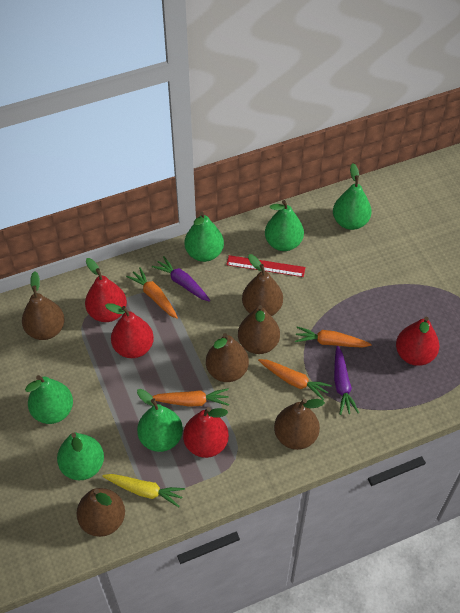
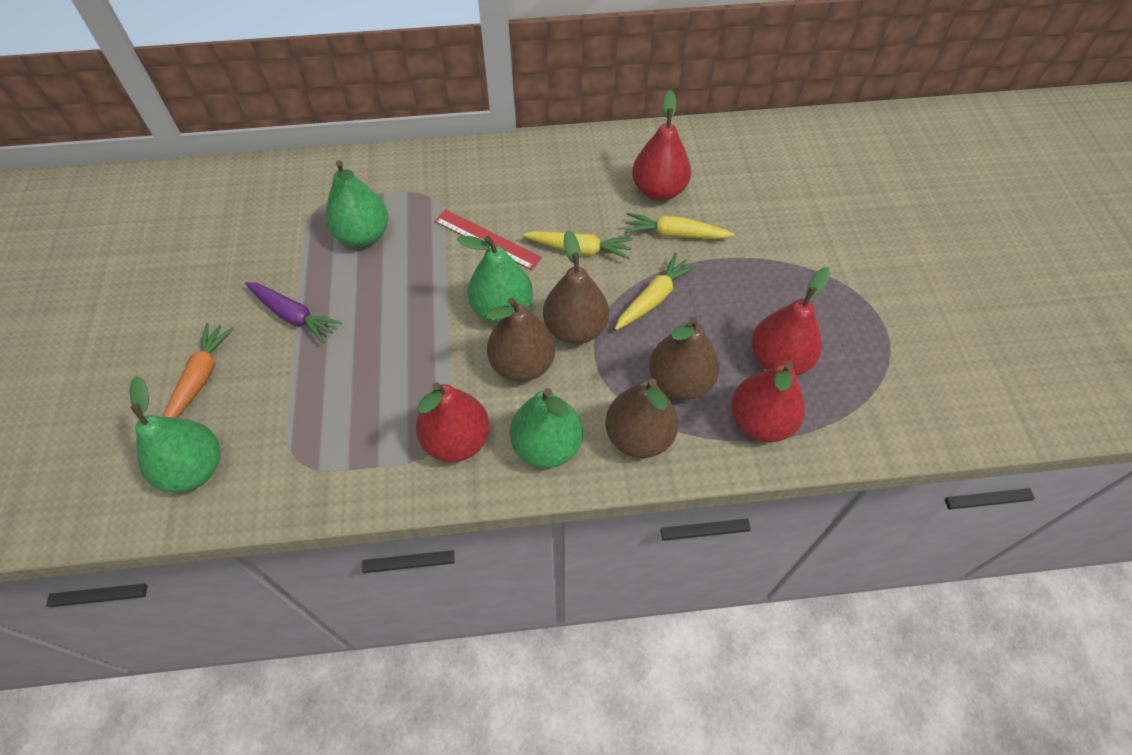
brown pear: [22,271,65,340] [76,488,125,537] [206,333,249,382] [238,305,280,354] [242,254,283,316] [274,399,325,450] = 6 -> [486,298,555,382] [543,230,609,344] [605,379,678,458] [649,317,719,400] = 4
green pear: [25,375,73,424] [57,433,104,480] [137,389,183,452] [184,212,224,262] [265,200,304,251] [333,163,372,230] = 6 -> [129,376,220,493] [326,160,388,247] [457,236,533,324] [510,388,583,468] = 4
orange carrot: [126,267,178,319] [152,388,229,407] [258,359,332,401] [295,327,372,348] = 4 -> [163,323,234,418] = 1
purple carrot: [152,256,211,302] [334,346,359,415] = 2 -> [245,282,342,344] = 1
yellow carrot: [102,474,185,507] = 1 -> [523,231,633,260] [615,253,697,330] [624,213,734,239] = 3

